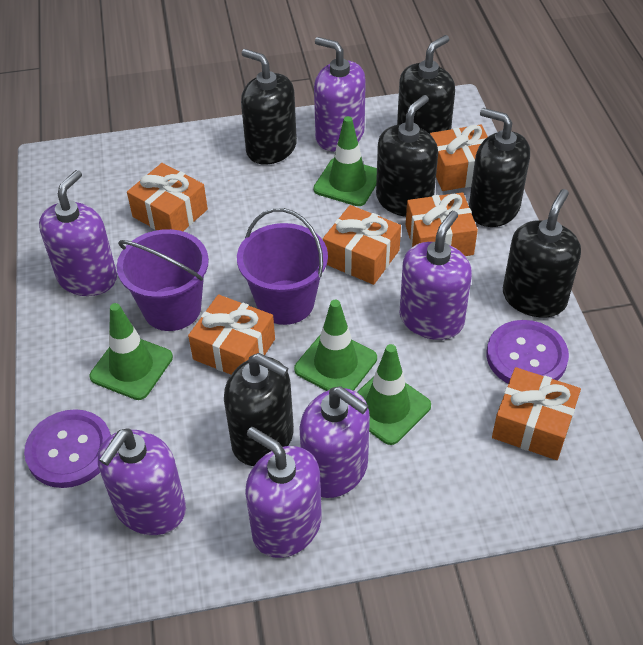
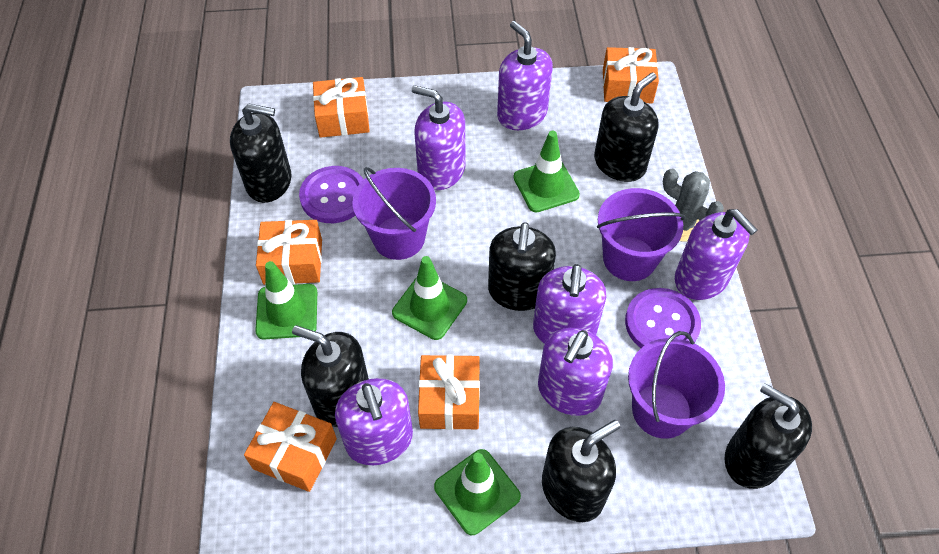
grey cactus: none = 0 -> [663,169,724,242] = 1
orange gift: [127,163,208,231] [188,294,275,375] [323,205,401,285] [406,192,478,256] [430,125,488,191] [492,367,581,460] = 6 -> [244,402,337,492] [256,220,322,285] [313,77,370,138] [418,355,480,430] [603,47,659,103] = 5
purple bucket: [117,229,209,331] [237,208,328,325] = 2 -> [353,167,436,260] [597,188,685,281] [628,331,725,439] = 3

